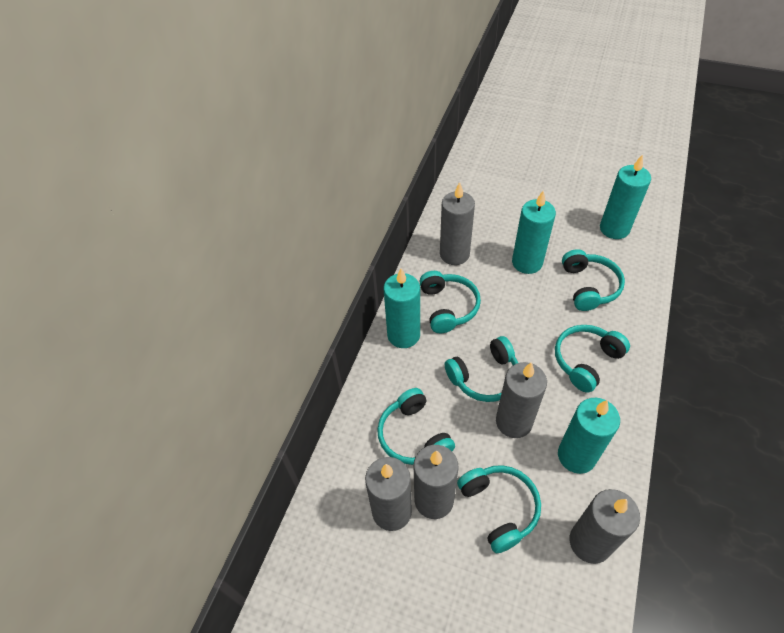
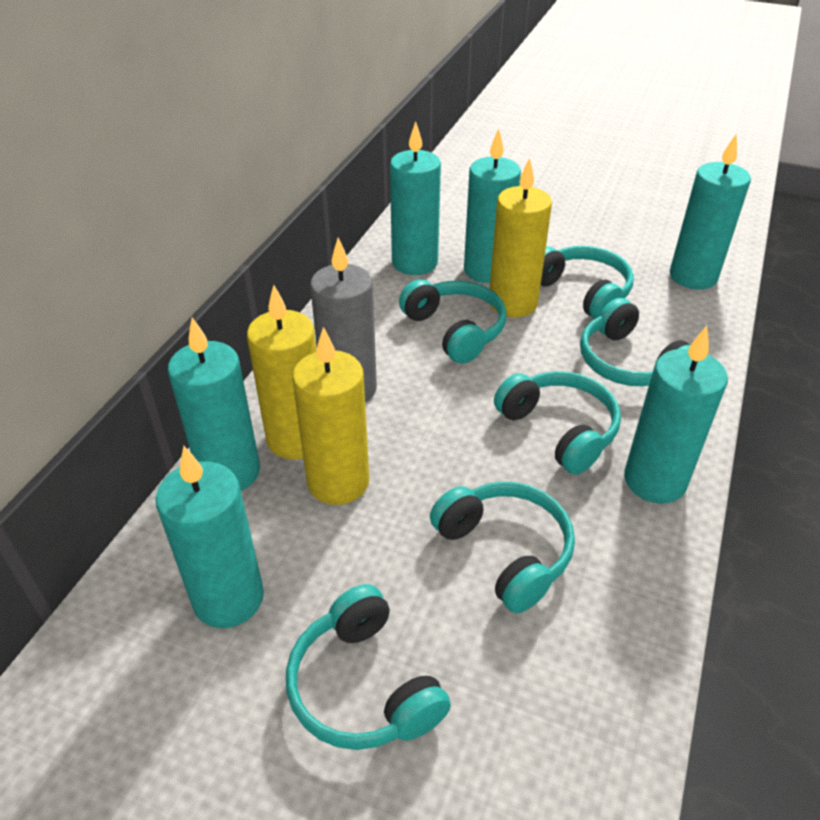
grey candle: [365,457,412,531] [414,445,458,519] [440,182,475,265] [496,362,547,438] [570,489,640,564] = 5 -> [310,237,377,403] = 1
turquoise candle: [384,268,420,348] [512,190,556,274] [558,398,620,474] [600,155,651,239] = 4 -> [156,446,264,628] [168,318,260,491] [390,121,441,275] [464,128,521,283] [624,326,728,503] [670,133,751,290] = 6
yellow candle: none = 0 -> [247,285,316,460] [292,327,369,505] [490,157,552,317] = 3

